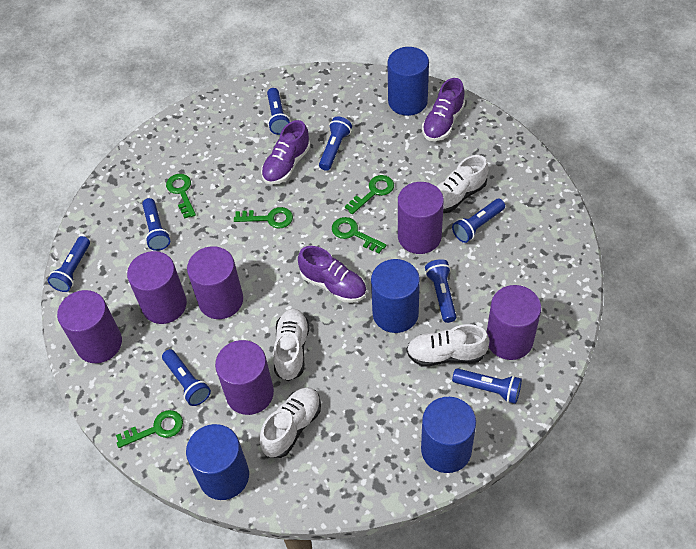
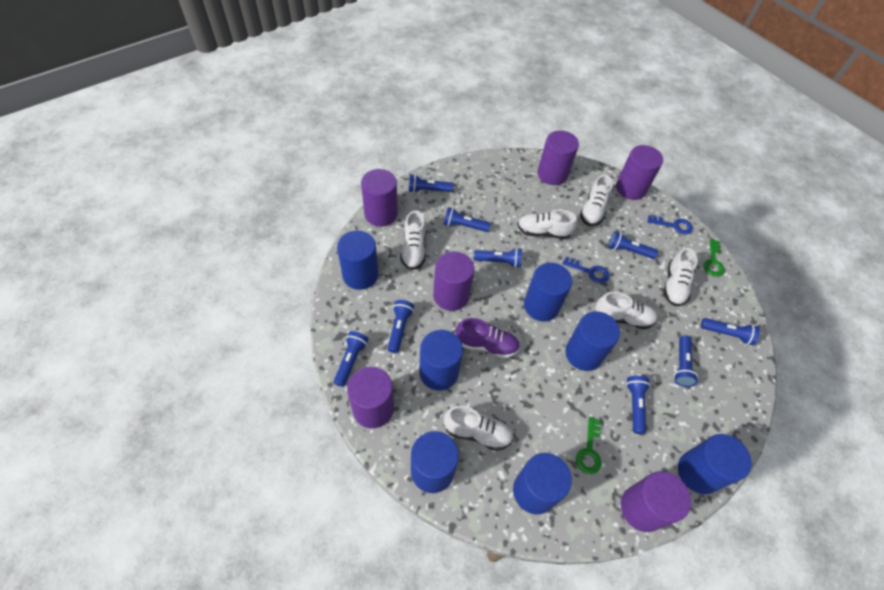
blue cylinder: [186,424,249,500] [371,259,420,333] [387,47,429,116] [421,397,476,473] = 4 -> [337,230,379,290] [411,431,459,493] [419,330,463,390] [513,453,572,515] [524,263,572,321] [565,311,620,371] [678,434,752,494] = 7
blue flashlight: [47,236,90,292] [142,198,170,251] [162,349,211,406] [267,88,291,135] [319,117,352,171] [425,259,456,323] [452,199,505,243] [452,368,522,404] = 8 -> [334,331,368,387] [388,300,414,353] [409,174,453,193] [444,207,491,232] [474,248,522,268] [608,231,658,259] [626,376,650,434] [674,335,698,387] [701,318,760,345] = 9
blue key: none = 0 -> [562,257,610,283] [647,215,693,235] = 2
green key: [116,410,183,448] [166,174,196,219] [234,207,293,228] [332,217,386,253] [345,175,394,214] = 5 -> [576,417,601,474] [704,239,725,277] = 2
purple shoe: [261,120,310,185] [298,246,367,303] [422,78,465,141] = 3 -> [456,318,520,358] = 1
white shoe: [260,387,321,458] [273,309,310,381] [406,324,490,367] [436,155,488,213] = 4 -> [400,210,426,270] [444,406,513,451] [517,210,577,239] [580,175,613,226] [595,292,658,329] [663,248,698,306] = 6

